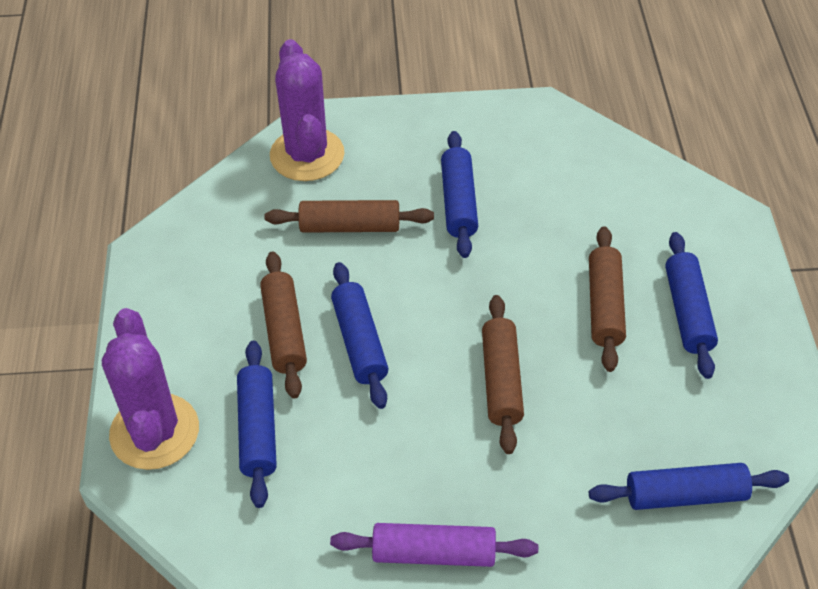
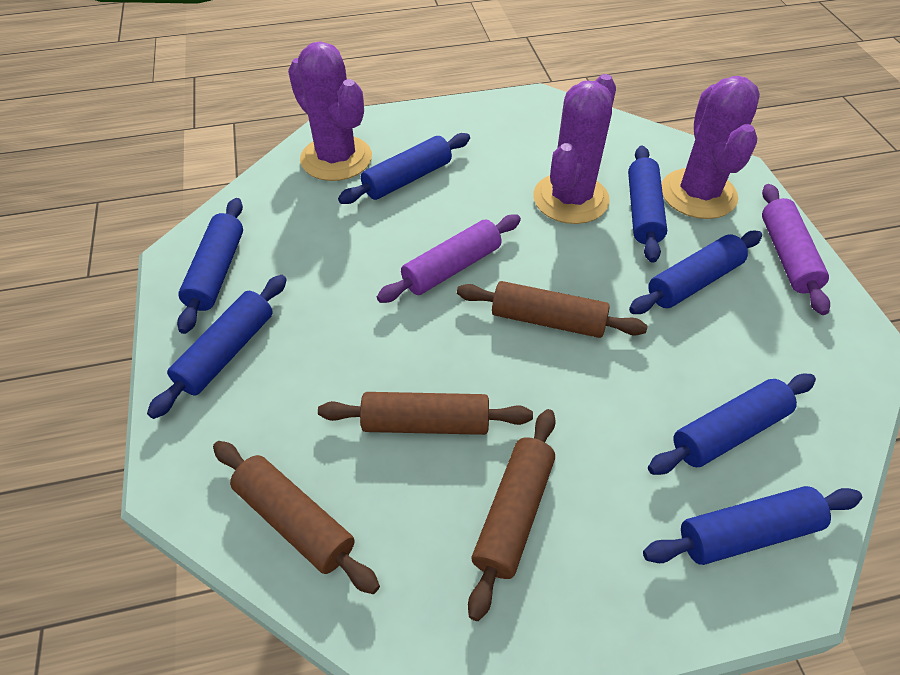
blue rolling pin: [237,341,277,508] [331,262,389,409] [441,131,478,258] [589,463,789,510] [665,232,718,379] = 5 -> [147,275,287,419] [177,198,243,334] [338,133,470,204] [628,146,667,263] [629,231,762,314] [643,486,862,565] [648,373,816,475] = 7
purple cactus: [102,308,199,470] [270,39,345,181] = 2 -> [288,41,372,181] [533,74,616,224] [662,76,760,219] = 3
purple rolling pin: [330,523,538,567] = 1 -> [377,214,521,303] [762,184,830,315] = 2

